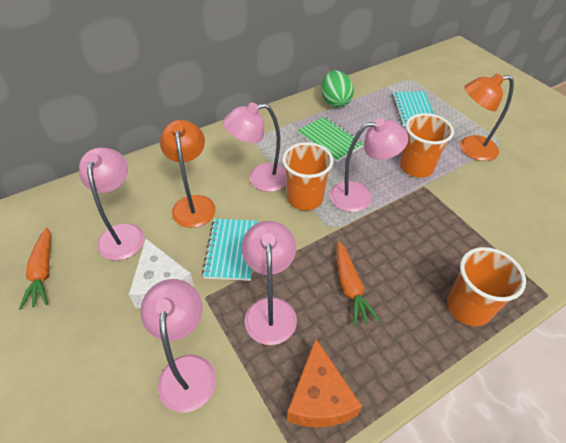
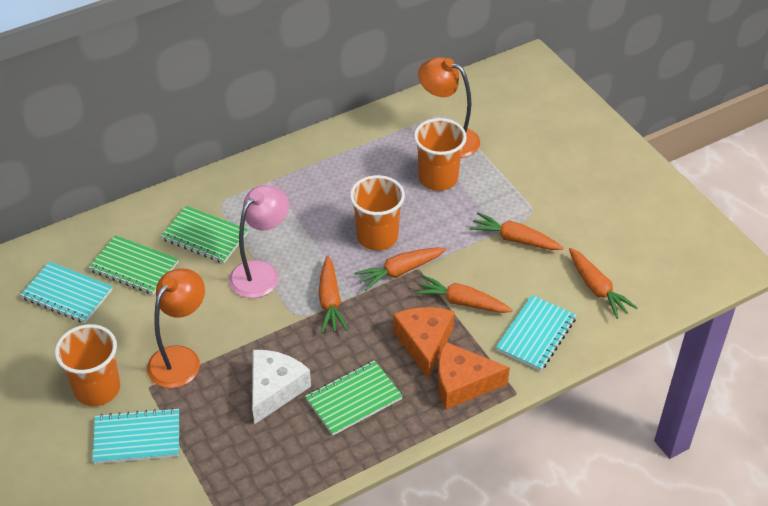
green egg: [321,70,354,108] = 1 -> none = 0
green notebook: [298,116,363,162] = 1 -> [88,235,178,295] [161,206,248,263] [305,360,403,436] = 3
orange carrot: [19,228,51,310] [337,241,380,327] = 2 -> [319,256,348,333] [354,247,446,290] [414,275,513,313] [470,212,563,250] [569,248,638,319] = 5
orange cheese: [287,338,362,428] = 1 -> [393,307,455,378] [438,342,510,410] = 2
pink lamp: [79,148,145,260] [140,279,216,412] [223,102,287,192] [241,221,297,345] [330,118,408,212] = 5 -> [229,185,289,298] = 1
turquoise notebook: [202,219,258,281] [392,92,435,127] = 2 -> [20,262,113,323] [92,408,179,464] [496,295,576,371] = 3

